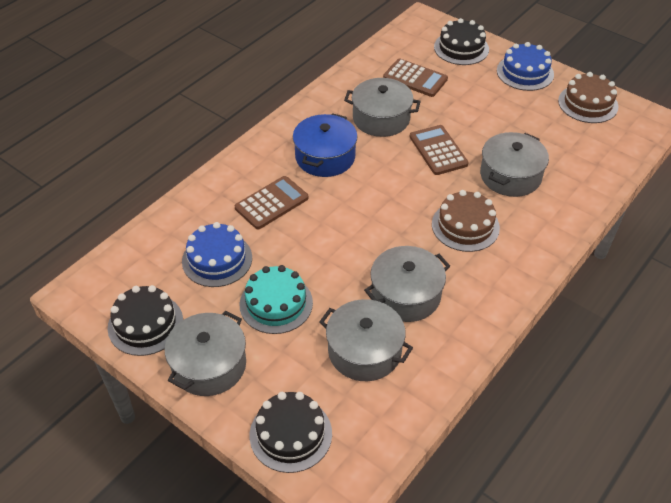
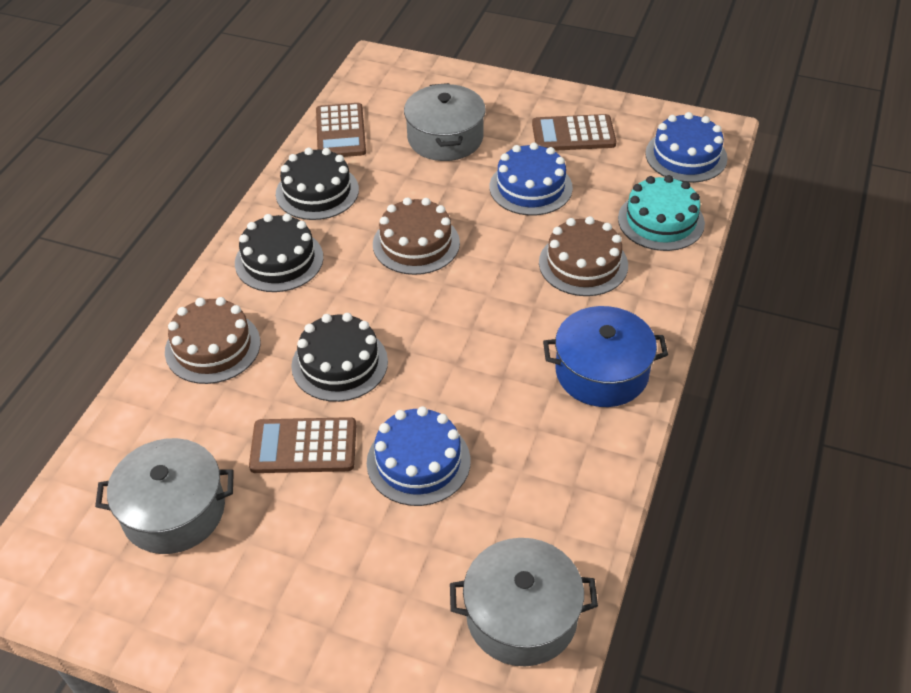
blue cake: [182,222,252,287] [497,42,554,91] = 2 -> [367,406,471,506] [490,142,573,215] [645,112,728,183] = 3
brown cake: [432,190,500,252] [558,72,618,123] = 2 -> [165,297,260,384] [373,197,460,275] [539,216,628,296] = 3
grey pot: [165,311,246,396] [319,299,413,381] [344,78,421,137] [364,246,450,322] [480,132,549,197] = 5 -> [95,438,234,554] [404,83,486,161] [450,538,598,666] = 3

